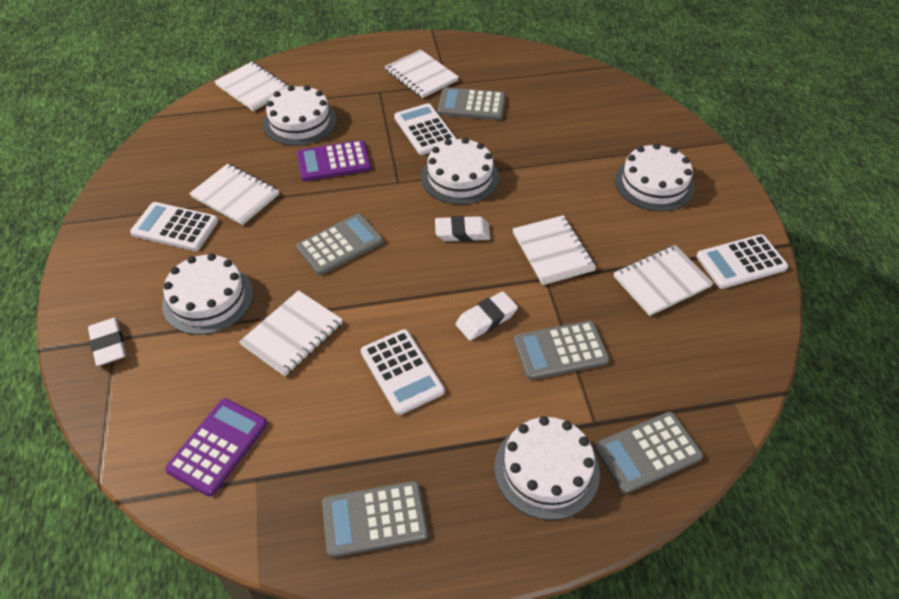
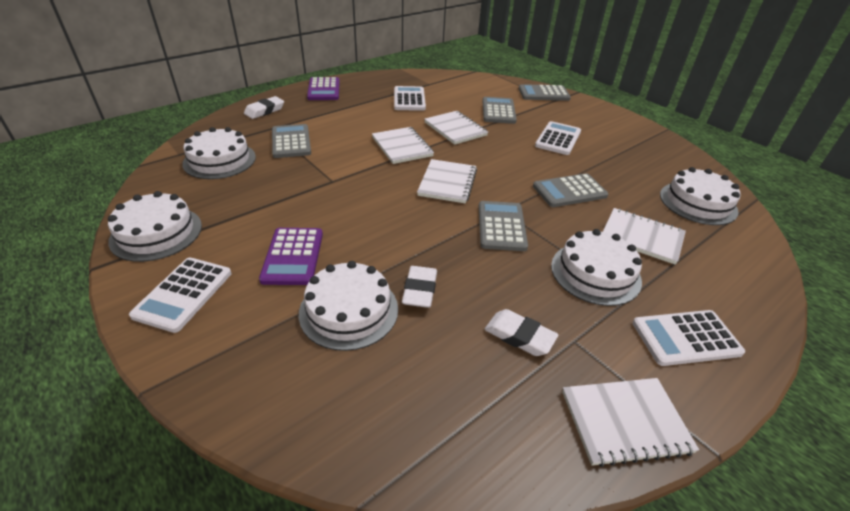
white notebook: [189,164,279,225] [214,62,289,111] [239,290,343,376] [385,49,459,98] [513,215,596,285] [614,245,713,316] = 6 -> [372,127,434,164] [417,159,477,203] [425,111,488,145] [562,378,699,467] [603,208,686,265] = 5

